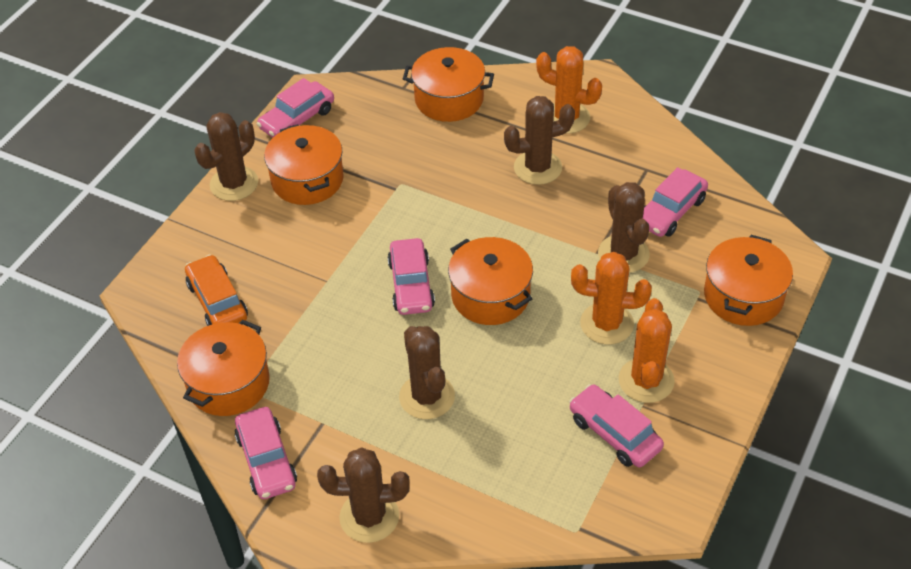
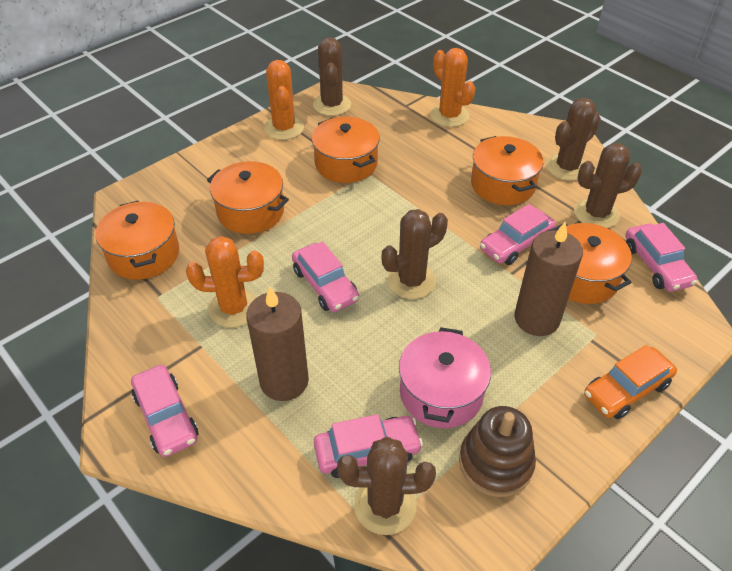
brown candle: none = 0 -> [246,287,309,401] [515,222,583,336] = 2
brown stacking toy: none = 0 -> [459,406,536,497] = 1
pink pot: none = 0 -> [399,327,491,428] = 1

